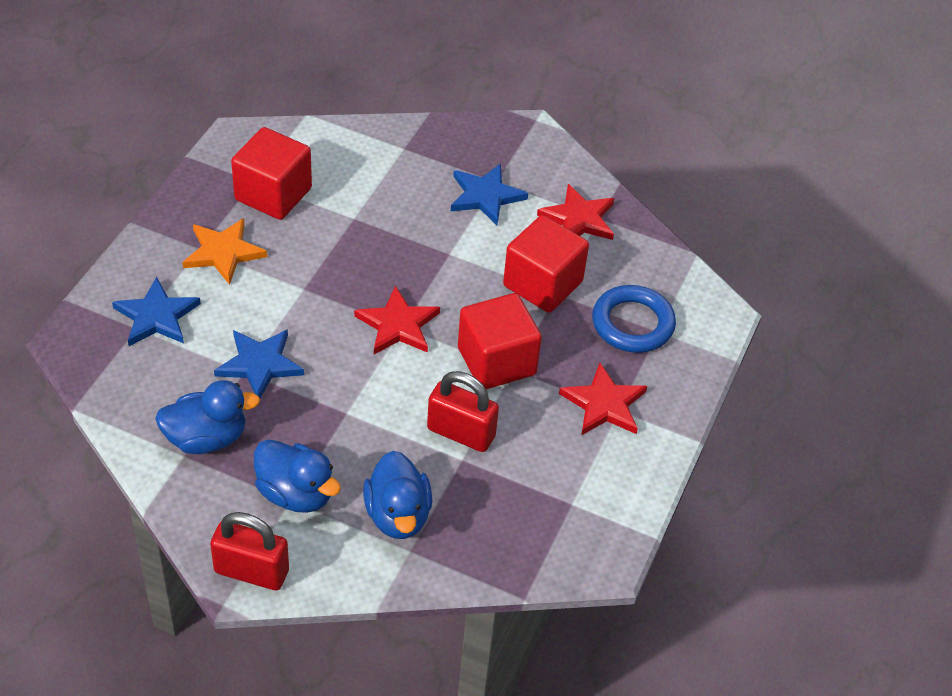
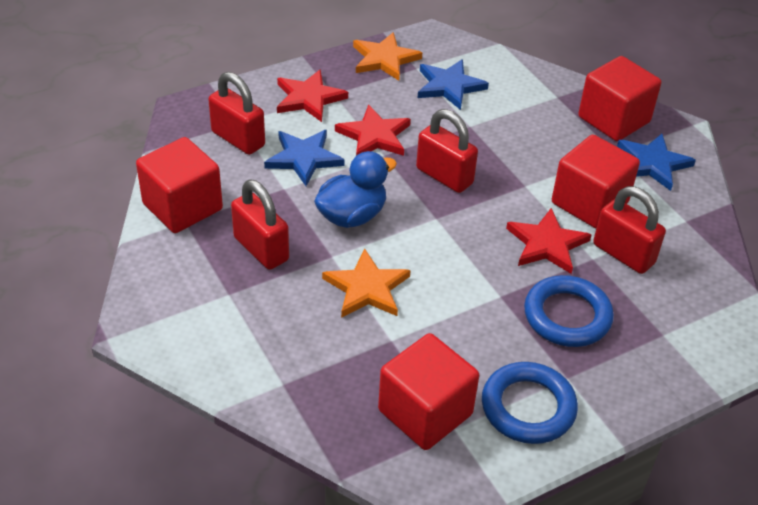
blue duck: [155,380,260,454] [254,439,341,513] [363,451,432,539] = 3 -> [314,151,397,228] = 1
blue ring: [592,285,676,353] = 1 -> [482,362,578,444] [524,275,614,347] = 2
orange star: [183,218,267,285] = 1 -> [322,249,411,318] [353,32,422,81] = 2
red cube: [231,127,312,220] [458,293,542,389] [503,215,589,313] = 3 -> [136,137,223,233] [378,333,479,450] [552,135,640,228] [578,56,661,141] = 4
red padlock: [210,512,289,590] [427,371,499,452] = 2 -> [208,72,265,155] [231,179,289,270] [416,109,478,193] [593,186,666,274] = 4

